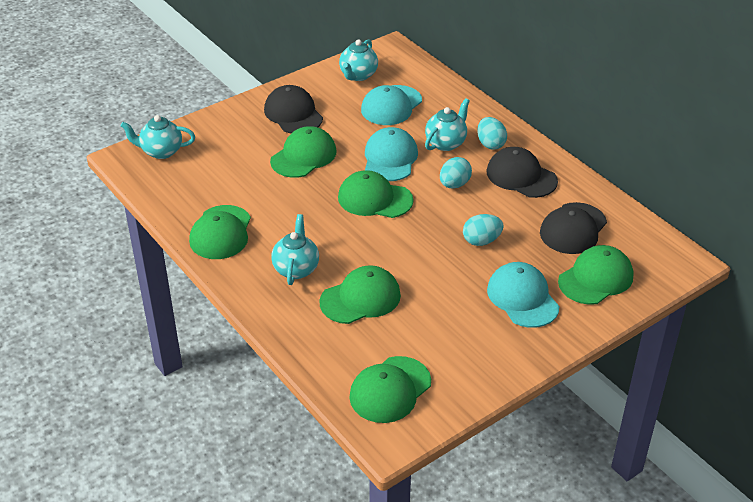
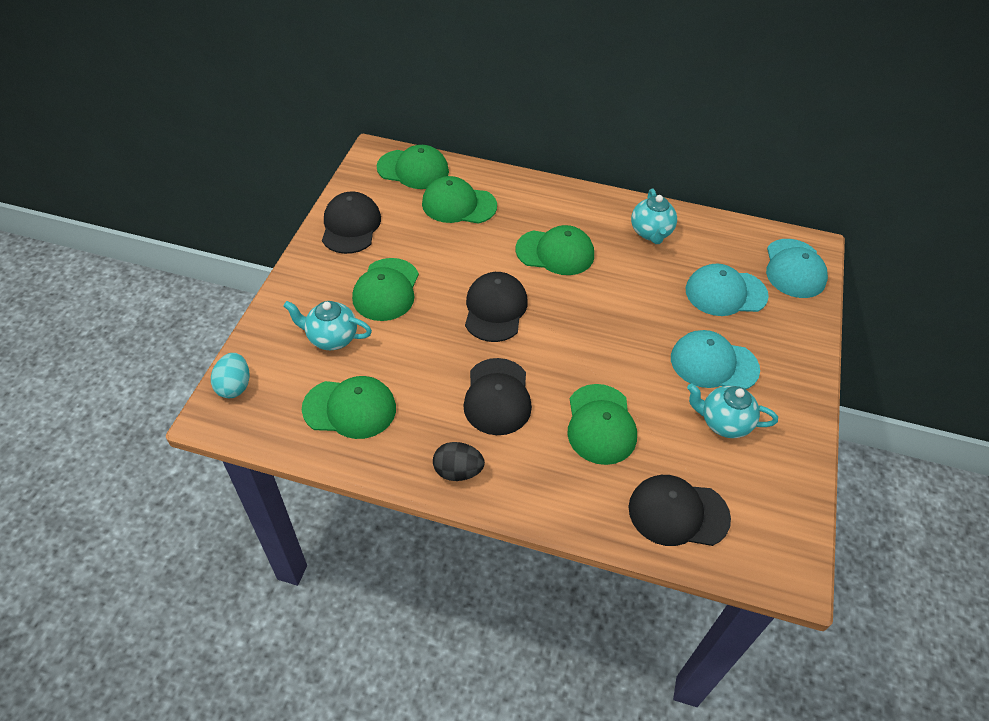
black cap: [264,85,323,133] [487,147,558,198] [540,202,607,254] = 3 -> [322,192,381,254] [463,358,532,435] [465,272,528,342] [628,475,731,546] = 4
black egg: none = 0 -> [433,442,485,481] = 1
turquoise egg: [440,157,472,188] [463,214,504,246] [477,117,507,150] = 3 -> [211,353,249,398] = 1
turquoise teapot: [120,115,195,159] [271,214,319,285] [339,39,378,81] [425,98,470,151] = 4 -> [283,301,372,350] [631,189,677,244] [687,383,778,438] = 3

